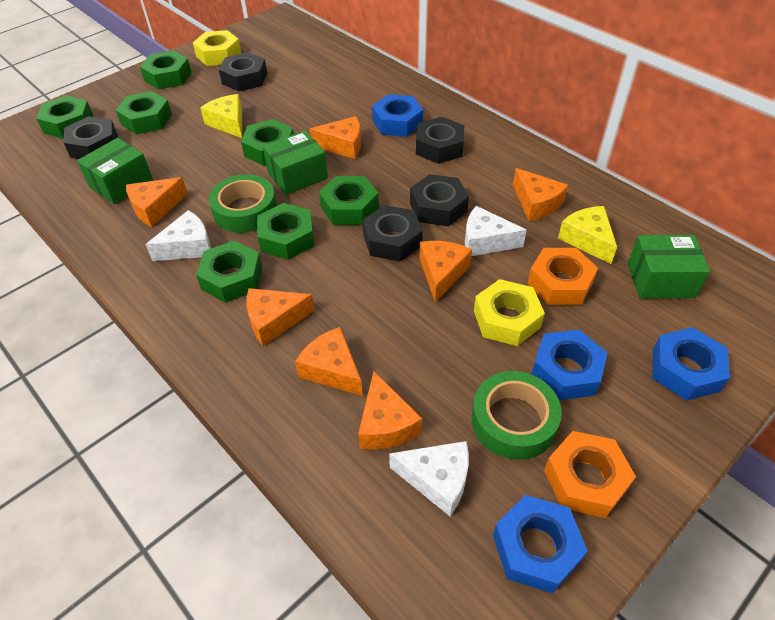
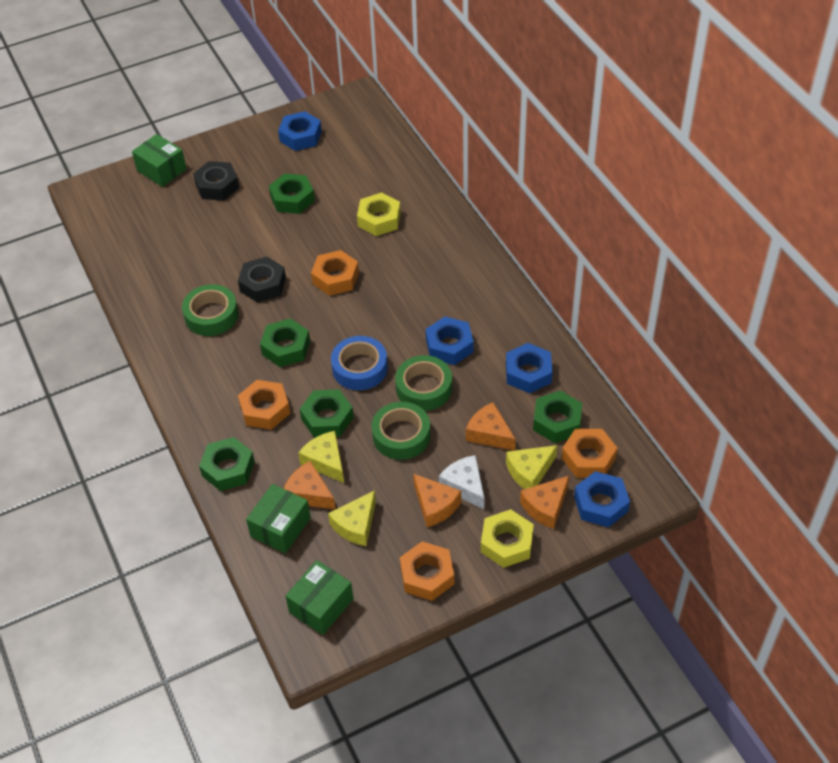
black nut: [63,116,118,159] [219,52,267,92] [362,205,423,262] [410,174,469,226] [416,117,464,164] = 5 -> [193,161,239,201] [238,256,286,303] = 2
blue tape: none = 0 -> [331,336,388,390] = 1
green nut: [36,95,93,139] [115,91,172,134] [140,51,192,89] [196,241,262,303] [241,119,294,166] [257,203,314,260] [319,176,379,225] = 7 -> [199,437,255,491] [260,318,310,367] [269,173,315,214] [300,389,354,437] [533,390,582,443] = 5
green tape: [209,174,277,233] [472,371,562,460] = 2 -> [182,284,238,336] [372,402,431,460] [395,355,452,411] = 3
orange cheese: [126,177,188,227] [246,288,315,346] [295,327,363,396] [309,116,361,159] [358,371,422,450] [419,241,472,303] [513,168,568,221] = 7 -> [284,461,336,510] [413,473,461,527] [466,402,516,451] [520,475,570,529] = 4
orange nut: [528,248,598,305] [544,431,636,518] = 2 -> [238,380,290,430] [311,250,359,296] [400,541,454,601] [562,429,618,478] = 4
white cheese: [145,210,211,261] [389,441,469,516] [465,206,527,256] = 3 -> [439,455,485,509] = 1
yellow cheese: [200,94,242,138] [558,206,617,264] = 2 -> [298,431,344,483] [328,490,376,546] [506,445,557,489] = 3

